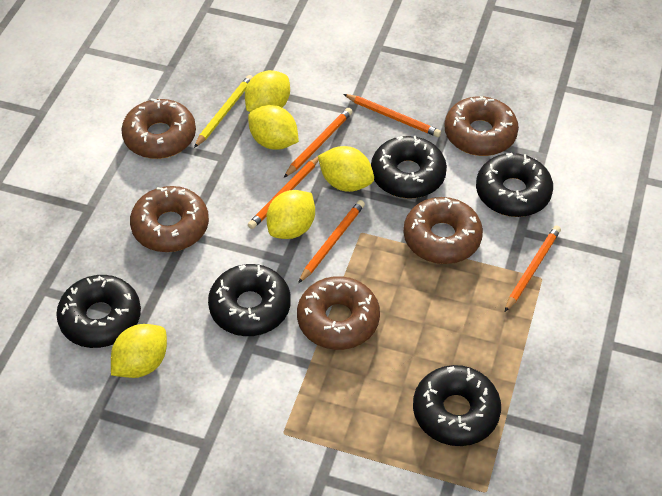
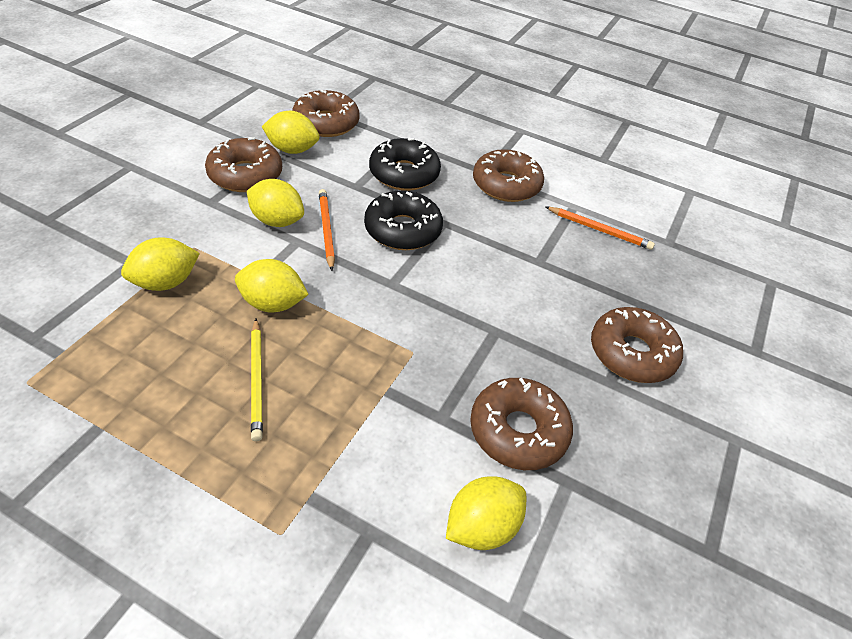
black donut: [56,275,141,348] [208,264,291,336] [371,136,447,199] [413,365,501,446] [476,153,553,217] = 5 -> [364,190,443,250] [369,137,441,191] = 2
orange pencil: [248,156,319,229] [284,108,353,178] [298,200,365,283] [343,94,441,137] [505,225,561,312] = 5 -> [319,189,335,271] [546,207,655,250] = 2

